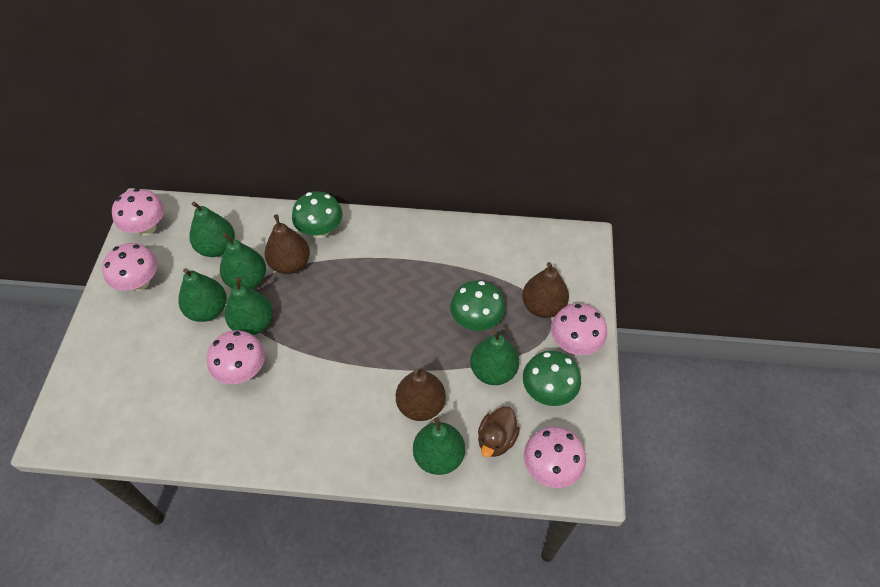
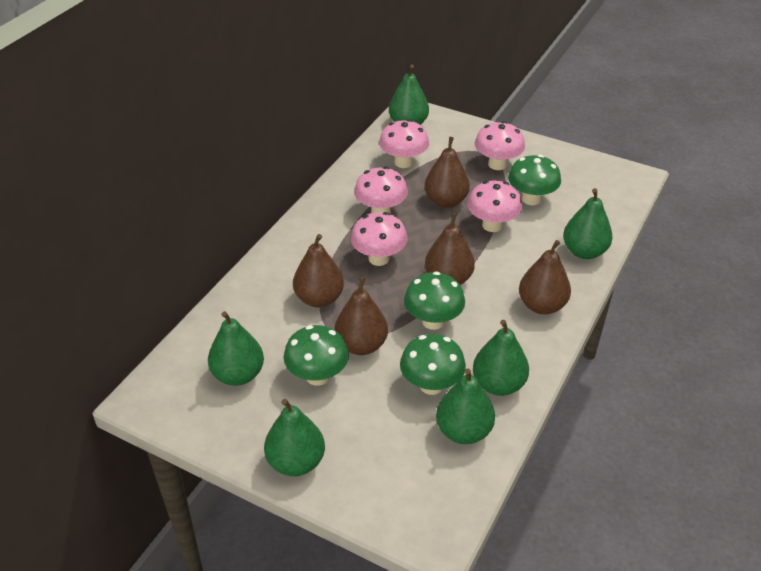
brown duck: [478,406,520,457] = 1 -> none = 0
brown pear: [265,214,310,274] [396,369,446,421] [522,262,569,318] = 3 -> [293,234,344,308] [335,277,388,355] [424,137,470,208] [425,212,475,285] [519,240,571,315] = 5
green mushroom: [292,191,342,238] [450,280,505,331] [523,350,581,406] = 3 -> [284,325,349,386] [400,334,466,395] [404,272,465,330] [508,155,561,205] = 4

